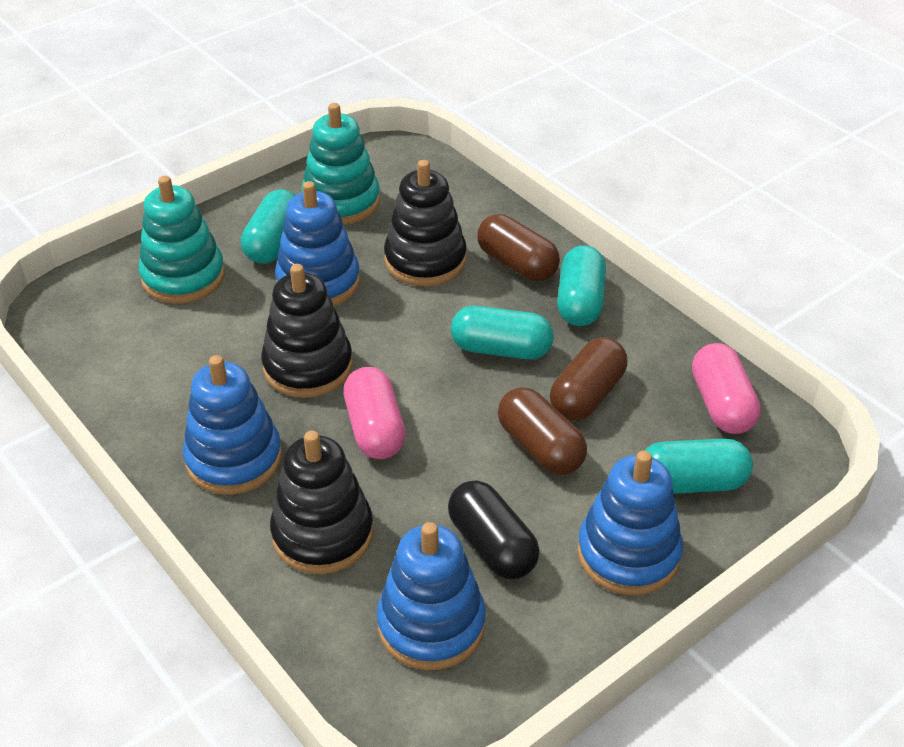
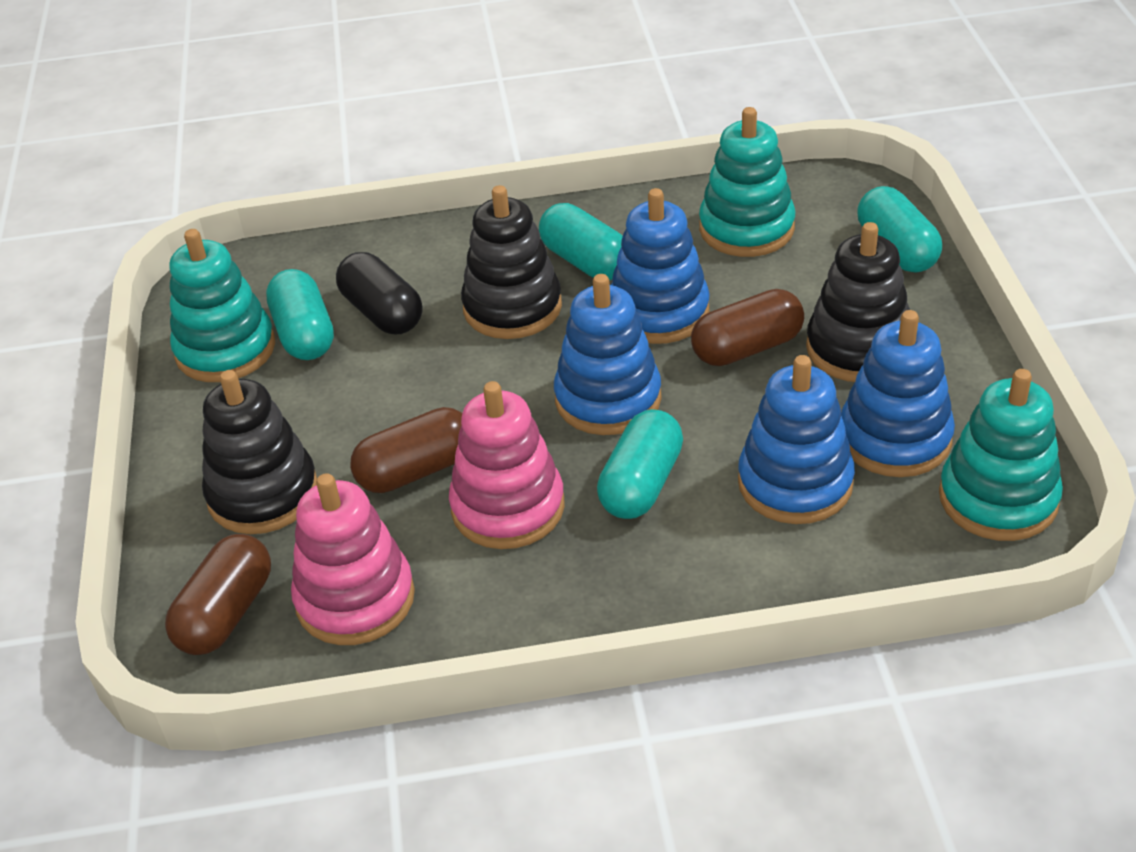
pink capsule: [343,367,406,459] [692,343,761,434] = 2 -> none = 0
pink stacking toy: none = 0 -> [291,473,415,645] [449,381,565,549] = 2
turquoise stacking toy: [138,176,225,304] [301,103,380,225] = 2 -> [169,229,275,382] [699,107,795,257] [939,369,1063,541] = 3

